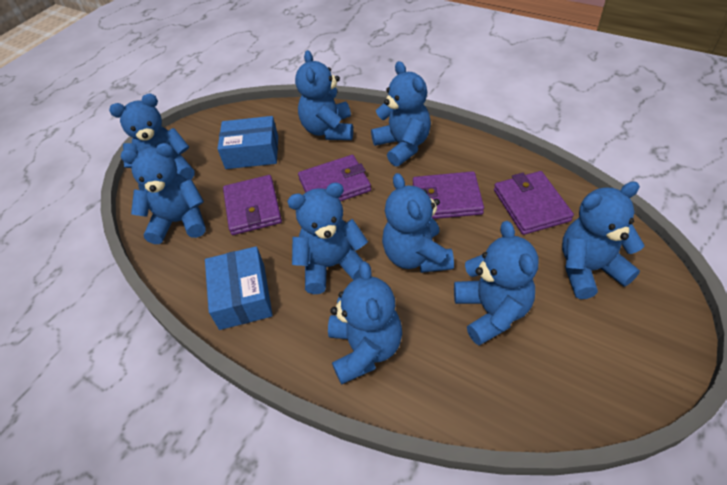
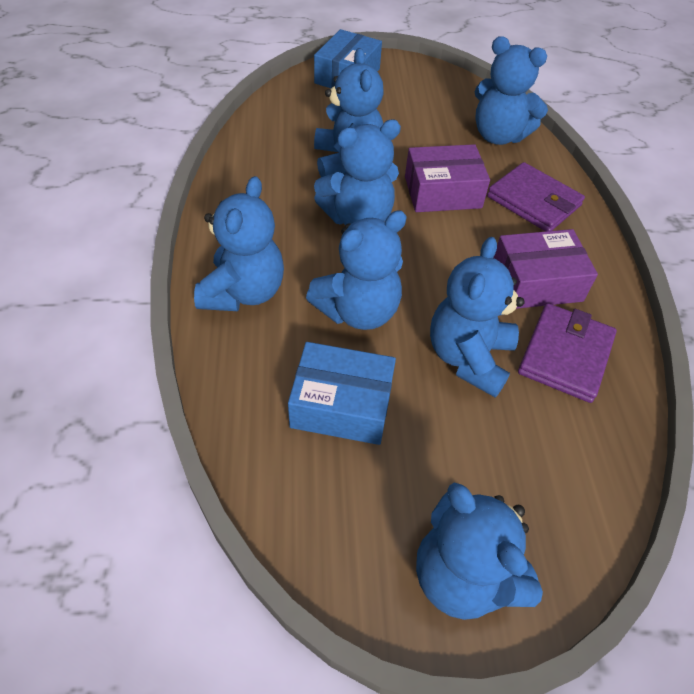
blue teddy bear: [109,93,195,191] [121,143,206,244] [287,183,368,294] [295,50,353,140] [328,261,402,385] [371,61,431,167] [382,173,454,273] [454,221,539,346] [562,181,644,299] = 9 -> [194,176,284,311] [306,210,407,330] [314,48,384,177] [314,119,401,225] [416,483,543,620] [430,237,525,397] [474,36,548,145] = 7
purple box: none = 0 -> [405,144,490,212] [493,229,598,309] = 2
purple wallet: [223,175,282,235] [298,155,371,201] [413,171,484,219] [494,171,574,235] = 4 -> [487,162,585,232] [518,303,617,403] = 2

